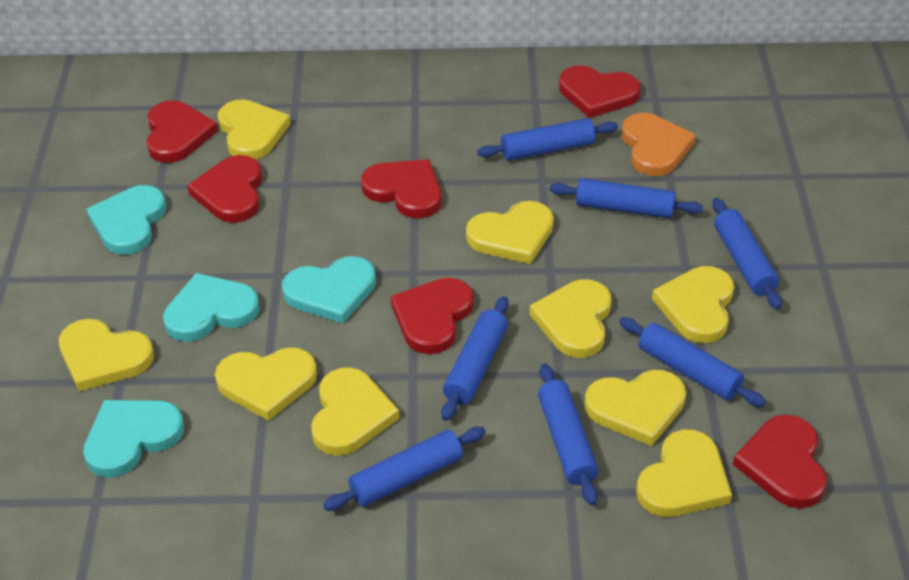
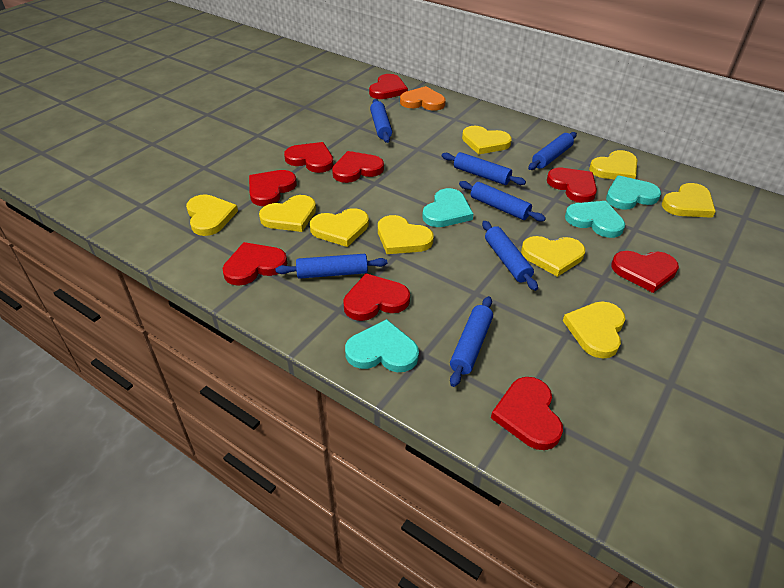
red heart: [147,100,218,163] [187,155,262,223] [361,159,441,218] [390,278,474,354] [559,66,640,118] [733,414,827,508] = 6 -> [222,242,287,286] [249,170,297,206] [284,142,333,173] [332,151,384,183] [343,273,410,321] [369,74,408,99] [491,377,563,450] [547,168,597,203] [611,251,679,293] = 9

